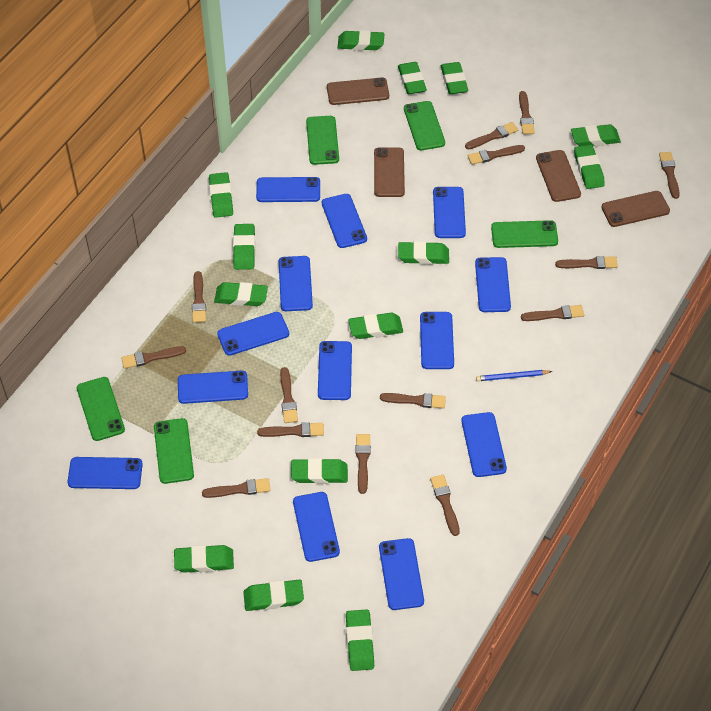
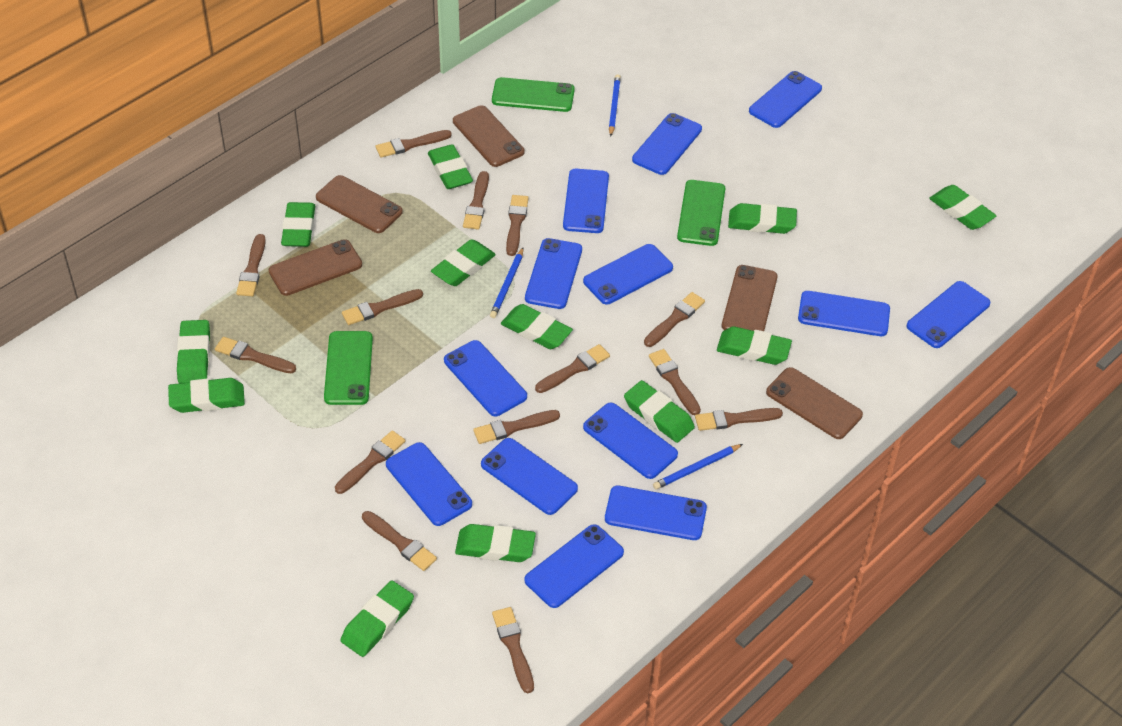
blue pencil: [476,370,552,381] = 1 -> [490,248,523,318] [609,74,621,136] [653,444,743,489] = 3
brown phone: [327,77,389,105] [374,147,405,197] [536,150,581,202] [601,191,670,227] = 4 -> [269,239,362,296] [316,175,403,233] [453,105,525,167] [722,265,778,331] [766,367,863,439] = 5
green eraser: [174,545,234,573] [209,172,233,218] [214,282,268,306] [233,224,255,270] [243,579,304,611] [291,458,348,484] [338,30,384,51] [346,609,374,671] [348,312,403,339] [398,62,427,94] [398,241,449,264] [441,62,468,94] [571,124,621,146] [574,145,605,189] = 14 -> [168,378,245,413] [177,320,210,383] [281,202,315,247] [341,580,414,657] [428,144,473,189] [431,239,496,286] [455,524,536,562] [501,304,573,349] [624,380,695,443] [717,326,792,365] [728,203,797,234] [929,185,996,230] = 12
green phone: [77,377,125,441] [154,418,194,484] [306,116,339,165] [404,101,445,150] [491,220,558,248] = 5 -> [324,331,373,405] [492,77,575,112] [677,180,725,246] = 3

